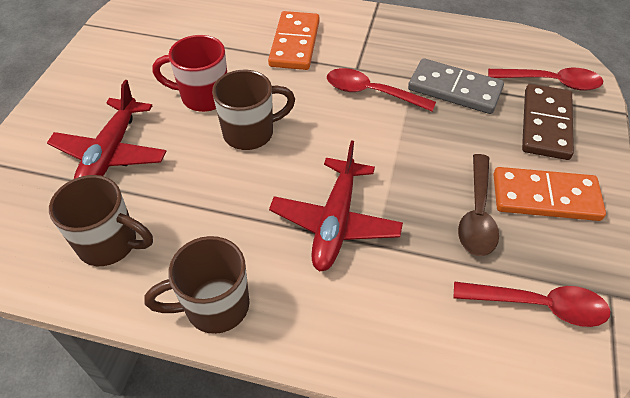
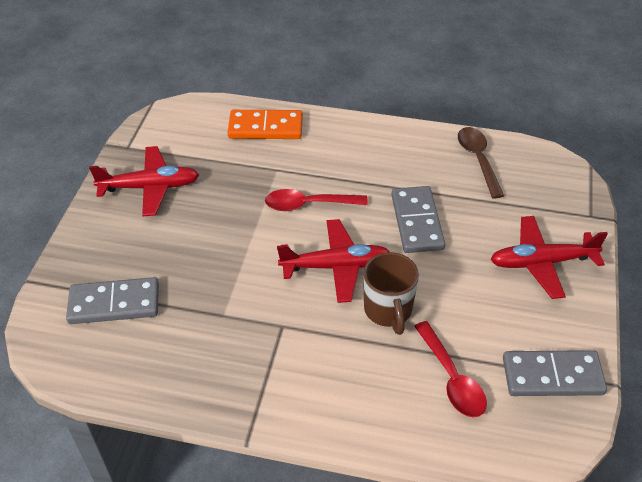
brown domino: [522,84,574,160] = 1 -> none = 0
brown mug: [49,175,153,266] [144,236,250,334] [212,70,295,150] = 3 -> [363,252,419,335] = 1
grey domino: [408,58,504,114] = 1 -> [66,277,159,324] [391,186,445,253] [503,350,607,396] = 3
orange domino: [268,11,320,70] [493,167,606,221] = 2 -> [228,110,303,139] = 1
red mug: [152,35,227,112] = 1 -> none = 0
red plane: [47,80,166,179] [269,140,403,272] = 2 -> [89,146,199,216] [277,219,389,303] [490,216,608,299] = 3
red spoon: [327,68,436,111] [454,281,611,327] [488,68,603,91] = 3 -> [265,189,368,211] [414,321,487,417] = 2

